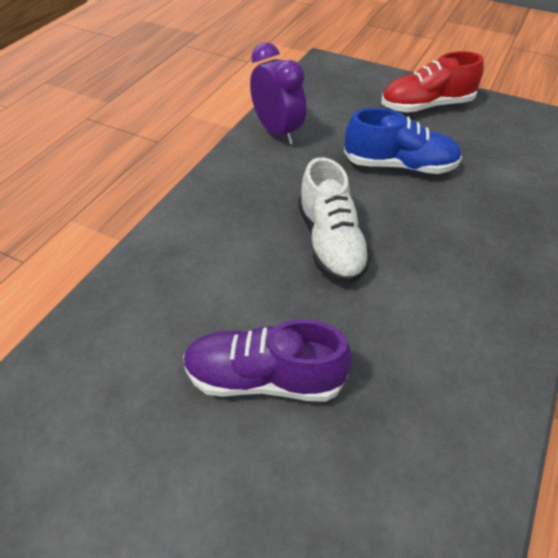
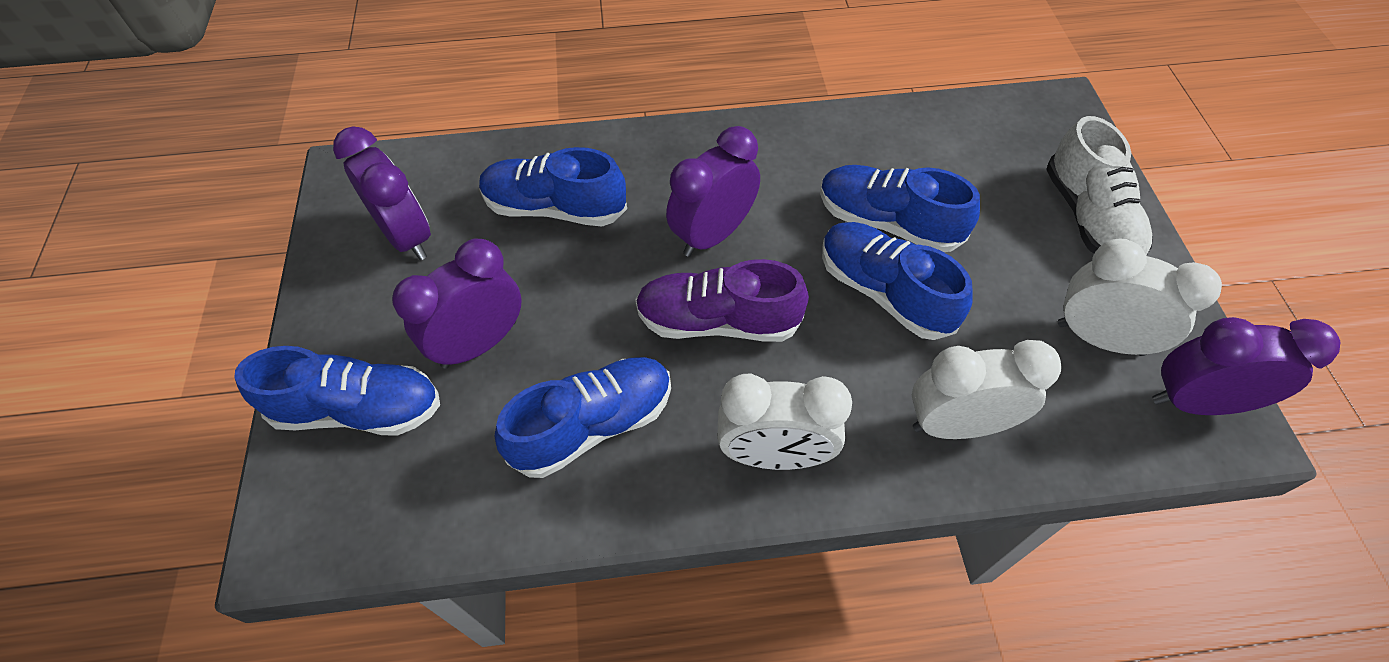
blue shoe: [344,108,462,174] = 1 -> [234,346,440,436] [479,147,627,226] [495,357,671,478] [820,165,980,252] [822,222,973,340] = 5
purple clock: [250,42,306,145] = 1 -> [333,126,431,260] [392,239,522,369] [666,126,760,257] [1152,317,1340,415] = 4
red shoe: [381,51,484,112] = 1 -> none = 0
white clock: none = 0 -> [717,373,852,470] [912,340,1061,439] [1058,238,1222,356] = 3

